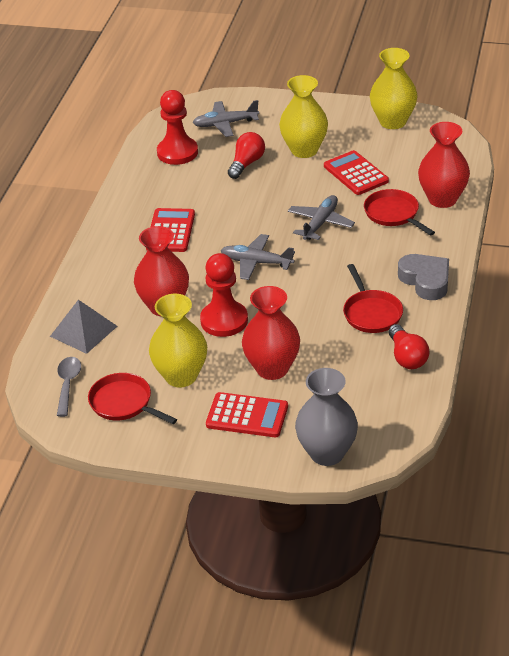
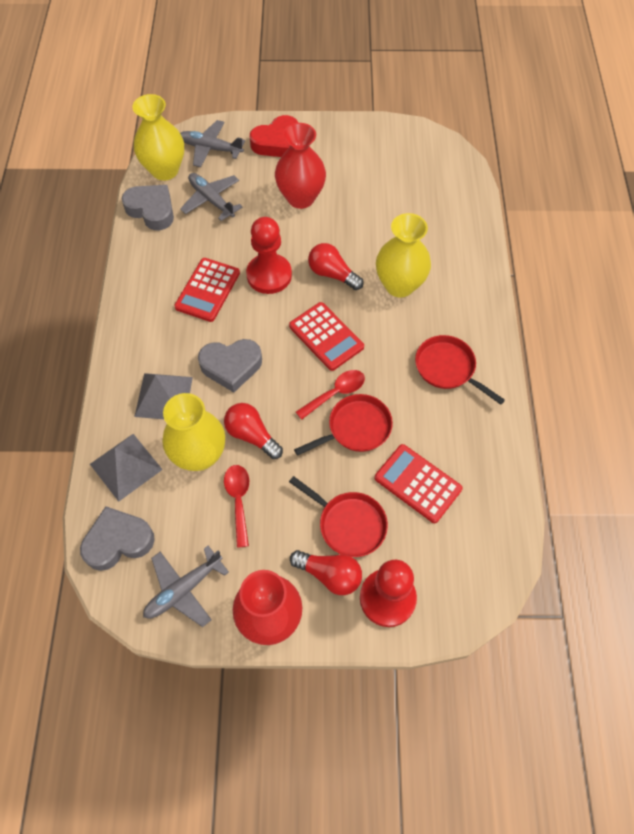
grey heart: [398,254,449,300] = 1 -> [80,506,155,571] [122,185,174,230] [198,339,262,393] = 3
grey pyramid: [50,300,117,354] = 1 -> [90,434,163,502] [134,373,193,419] = 2
grey spoon: [57,357,81,417] = 1 -> none = 0
grey vase: [295,368,358,466] = 1 -> none = 0
red heart: none = 0 -> [250,115,298,157] = 1
red light bulb: [228,132,265,179] [389,324,429,369] = 2 -> [224,403,283,459] [290,550,362,595] [308,243,364,290] = 3
red spoon: none = 0 -> [224,465,249,548] [296,370,365,420] = 2
red vase: [134,226,189,316] [242,286,300,380] [418,122,470,208] = 3 -> [233,570,302,645] [275,123,326,209] = 2

